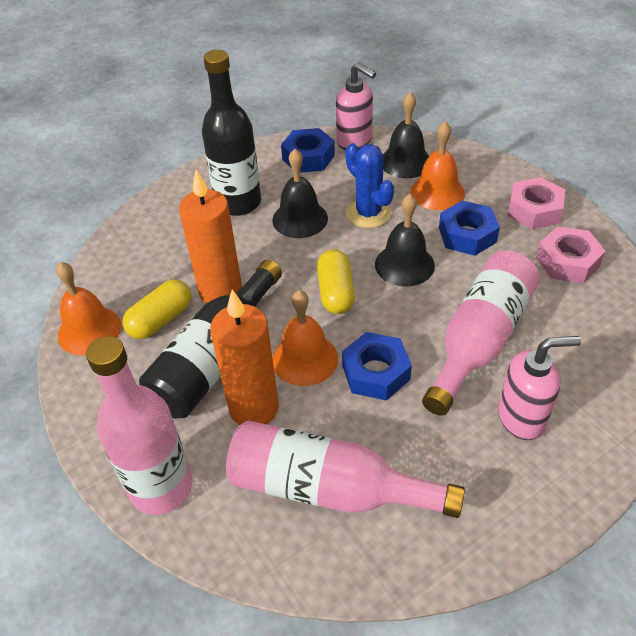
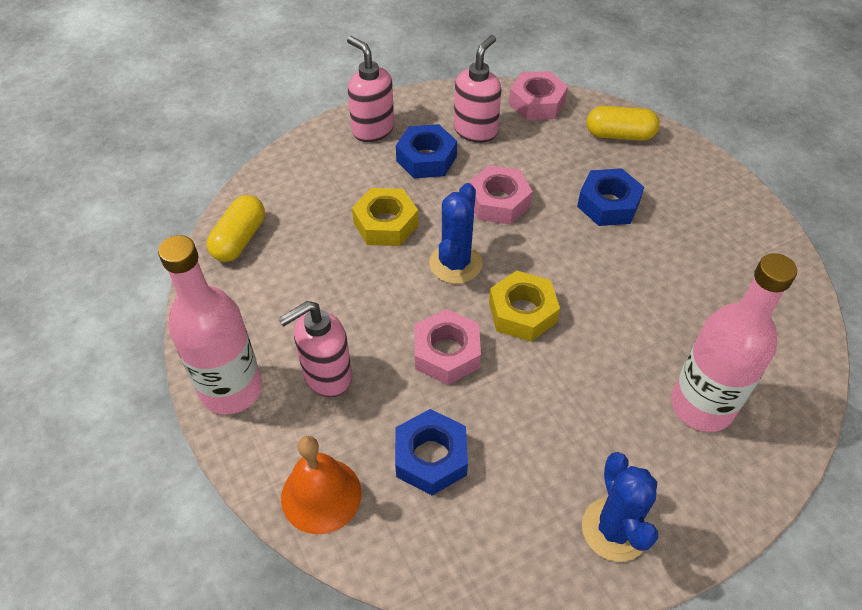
black bell: [272,149,328,238] [375,194,435,287] [383,92,429,178] = 3 -> none = 0
black bottle: [139,260,282,418] [202,50,261,216] = 2 -> none = 0
blue cactus: [345,143,394,228] = 1 -> [429,183,482,284] [582,452,658,562] = 2
orange bell: [56,262,121,355] [272,290,338,386] [410,122,465,210] = 3 -> [281,436,361,535] = 1
orange candle: [179,169,242,303] [210,289,279,425] = 2 -> none = 0
pink bottle: [86,336,192,515] [226,421,465,518] [422,250,540,416] = 3 -> [158,235,262,415] [671,253,797,432] = 2
pink nut: [508,177,565,229] [536,226,606,283] = 2 -> [415,309,481,385] [468,165,533,225] [509,71,568,120] = 3
pink soap dispenser: [336,63,376,150] [498,336,581,440] = 2 -> [278,301,352,397] [347,36,394,142] [454,35,501,143] = 3
yellow nut: none = 0 -> [352,188,418,246] [489,270,560,342] = 2

